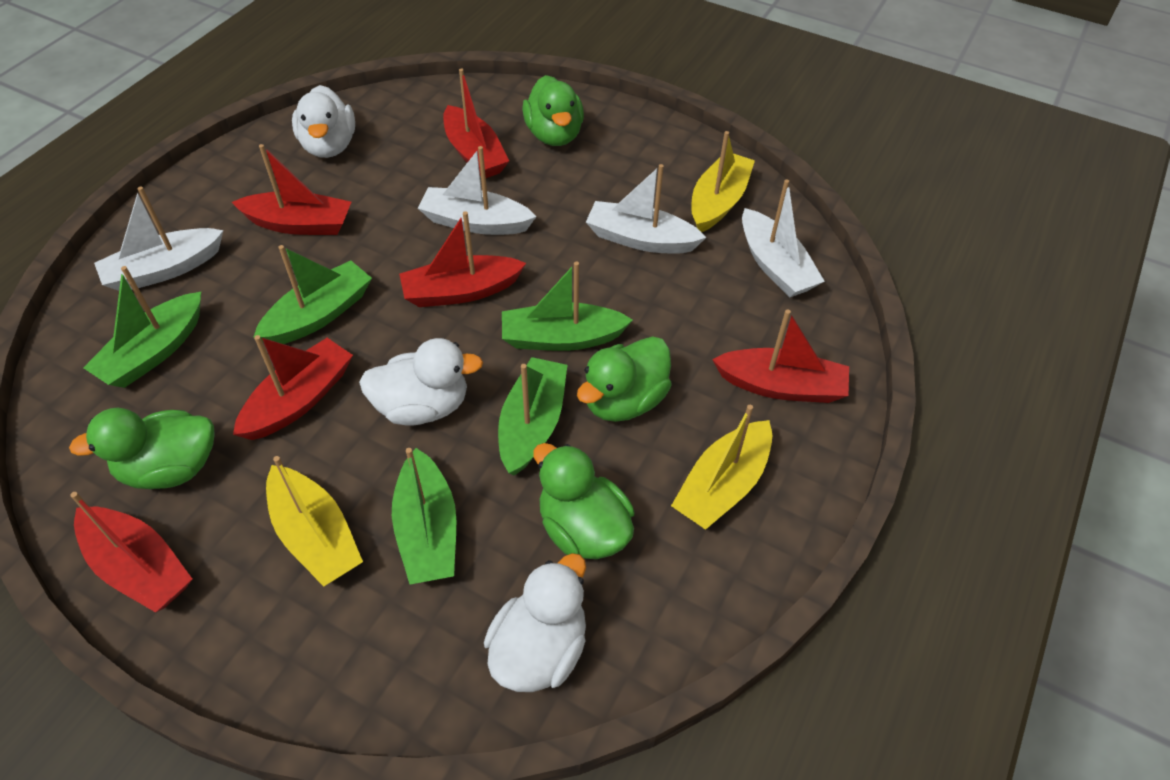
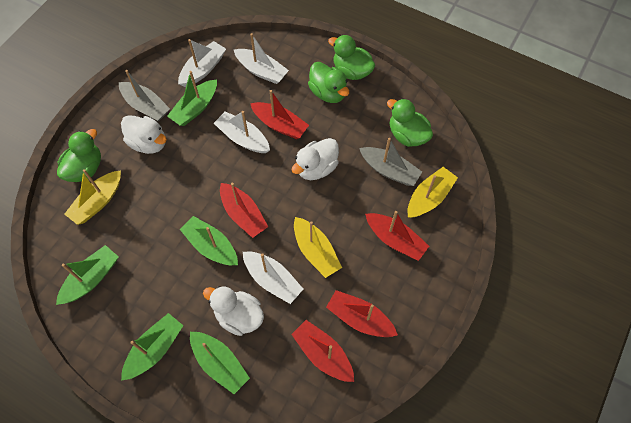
grey boat: none = 0 -> [119,70,170,122] [359,138,422,186] = 2
red boat: [70,492,192,613] [232,144,351,235] [233,335,353,440] [399,211,526,307] [443,68,509,178] [712,309,849,403] = 6 -> [220,183,268,238] [250,90,309,139] [291,320,354,382] [326,290,398,337] [365,211,429,261] = 5

